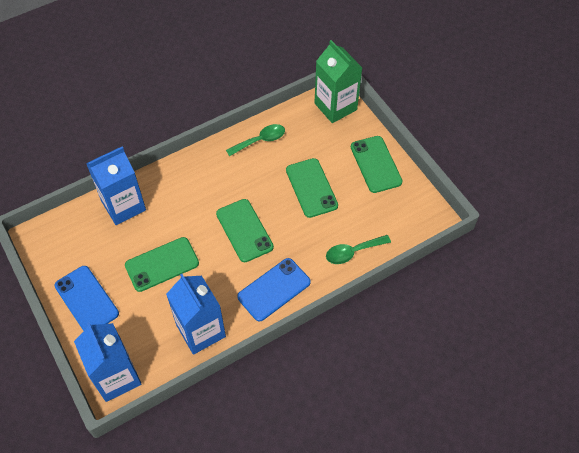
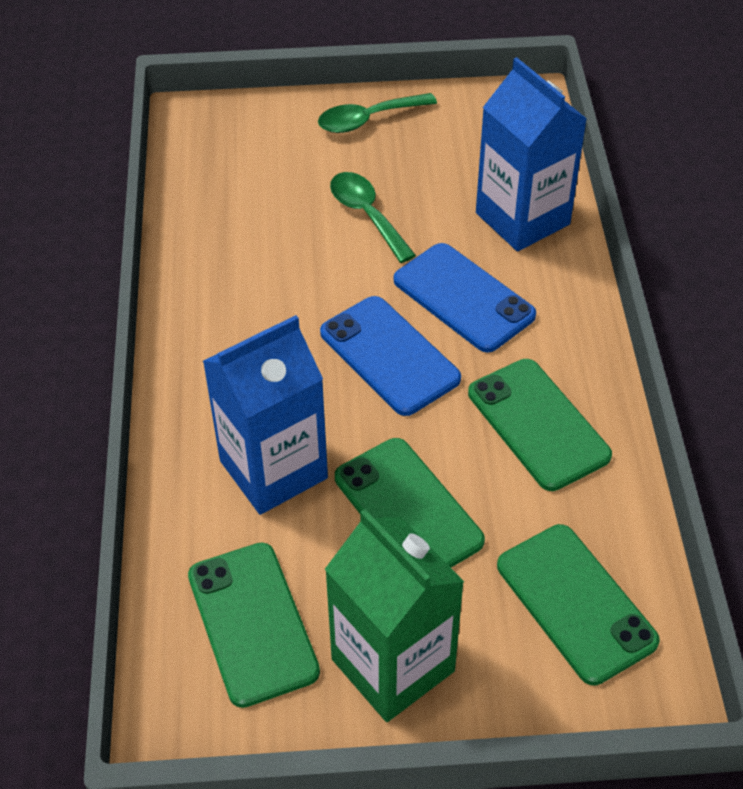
blue carton: [74,322,142,402] [86,147,146,225] [166,274,226,355] = 3 -> [203,315,328,515] [476,57,587,251] = 2

